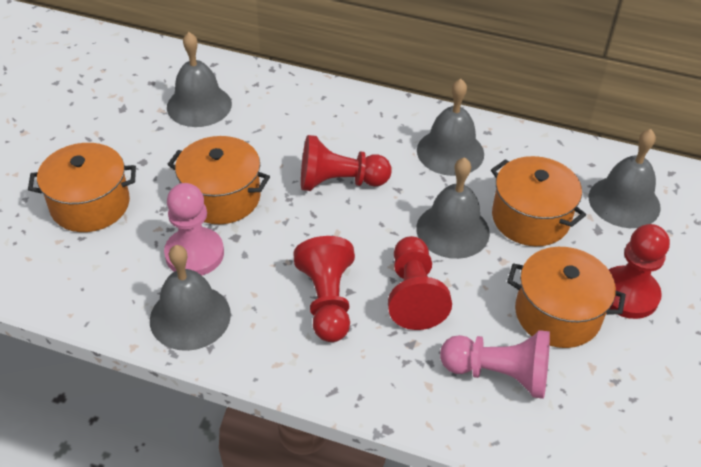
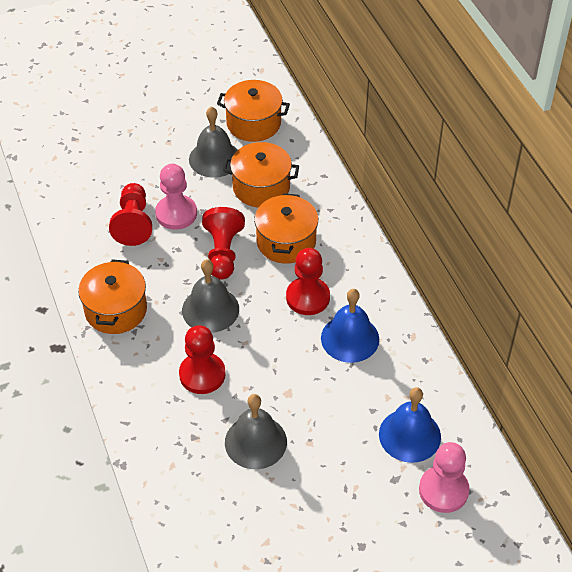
blue bell: none = 0 -> [321,289,379,363] [379,387,441,463] = 2
grey bell: [150,245,231,351] [167,32,232,127] [416,157,490,259] [417,79,484,176] [589,129,661,228] = 5 -> [182,259,239,333] [189,106,237,178] [225,394,287,469] = 3

